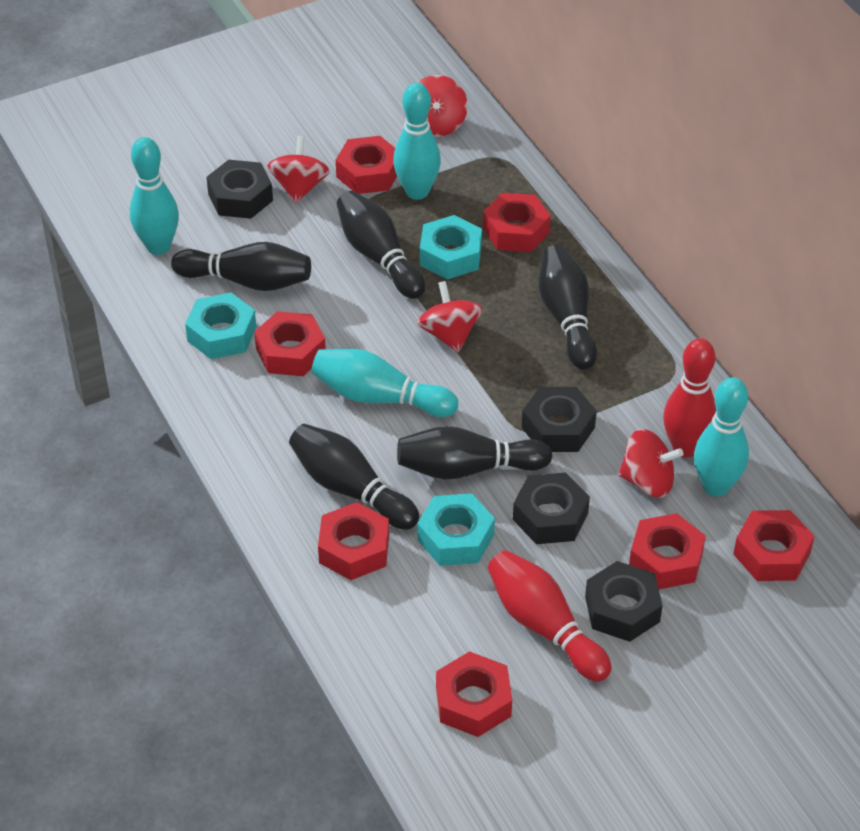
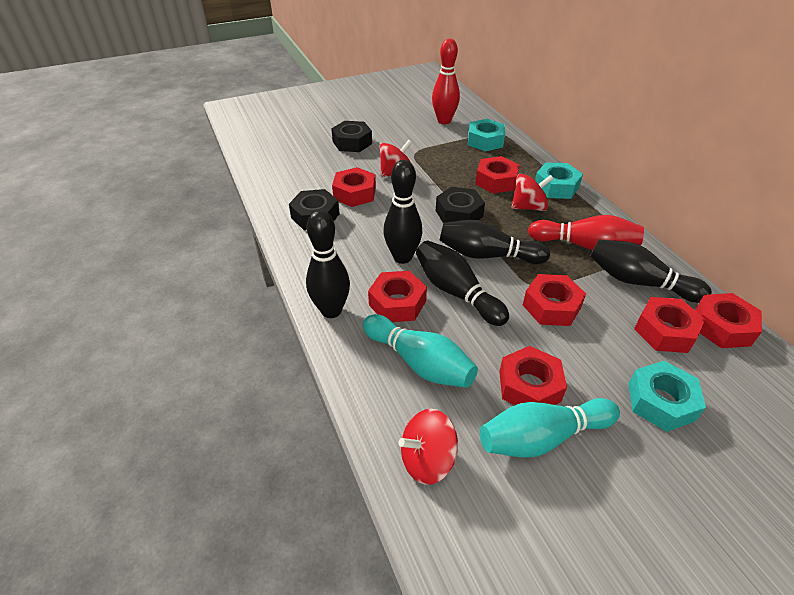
black nut: [206,160,273,219] [513,472,590,544] [522,387,597,452] [585,561,663,642] = 4 -> [289,189,340,230] [331,121,372,152] [436,187,485,223] = 3
red spinning top: [267,136,330,203] [417,75,468,137] [417,281,483,352] [618,429,683,498] = 4 -> [379,140,412,177] [399,409,458,485] [512,174,554,211] = 3
turquoise bowling pin: [130,137,179,255] [311,349,458,417] [393,83,441,200] [694,377,749,497] = 4 -> [363,314,478,388] [480,398,620,458] = 2

